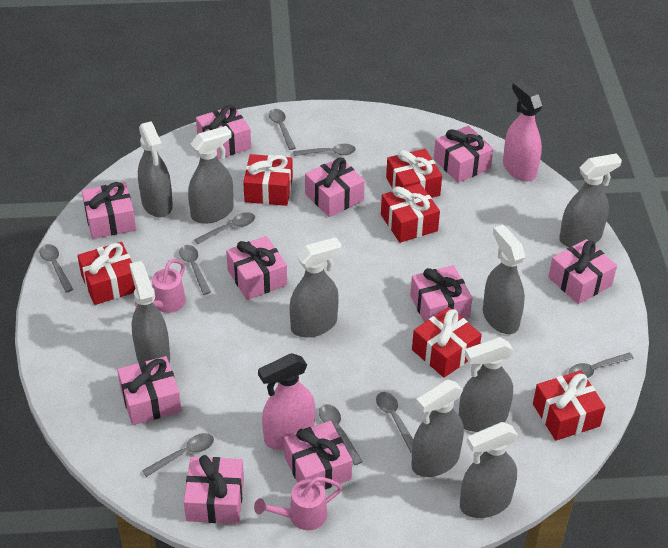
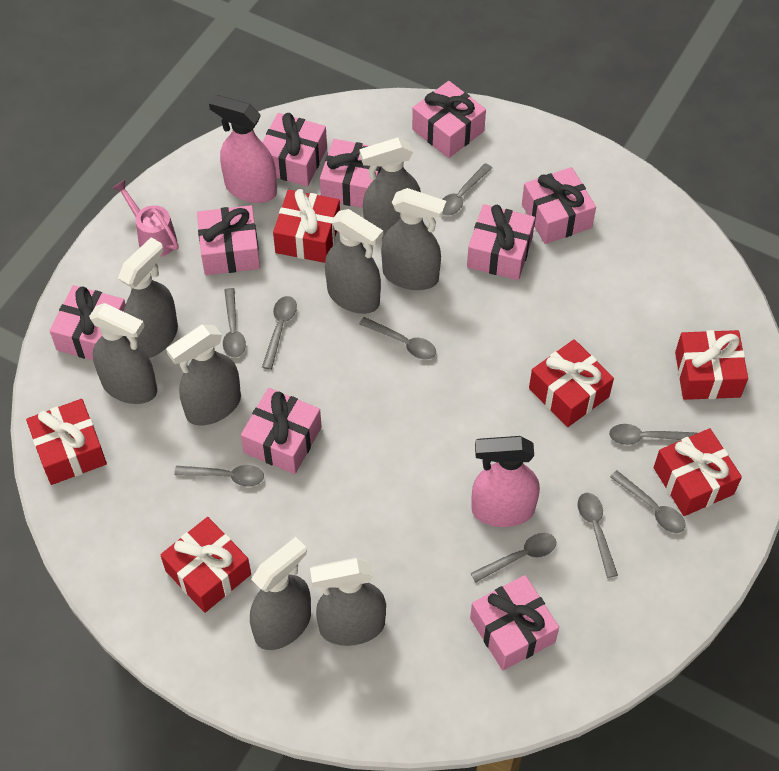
grey spray bottle: [130,261,170,363] [138,121,173,218] [188,126,234,224] [290,237,341,337] [411,379,464,477] [459,337,514,432] [460,422,518,518] [483,225,525,334] [559,153,622,247] = 9 -> [89,303,157,404] [118,237,178,358] [166,325,241,426] [250,537,311,650] [310,558,386,646] [325,209,383,314] [360,138,421,239] [381,188,446,290] = 8
pink gift: [82,182,136,239] [117,356,182,425] [184,455,244,524] [196,105,251,159] [226,236,287,300] [284,421,352,489] [305,157,365,217] [410,265,472,323] [434,125,493,183] [548,239,617,304] = 10 -> [50,285,126,360] [197,205,260,275] [241,388,322,474] [263,113,327,187] [320,139,382,208] [412,81,486,158] [467,204,535,280] [470,575,559,671] [522,167,596,244] = 9
pink watering can: [135,259,186,313] [254,477,342,530] = 2 -> [113,180,179,257] = 1

